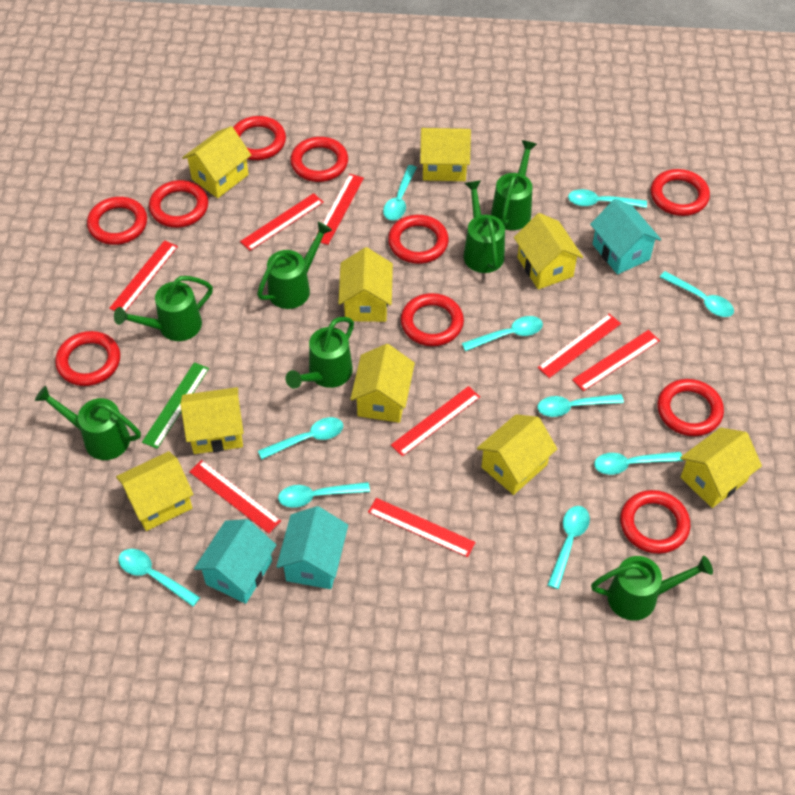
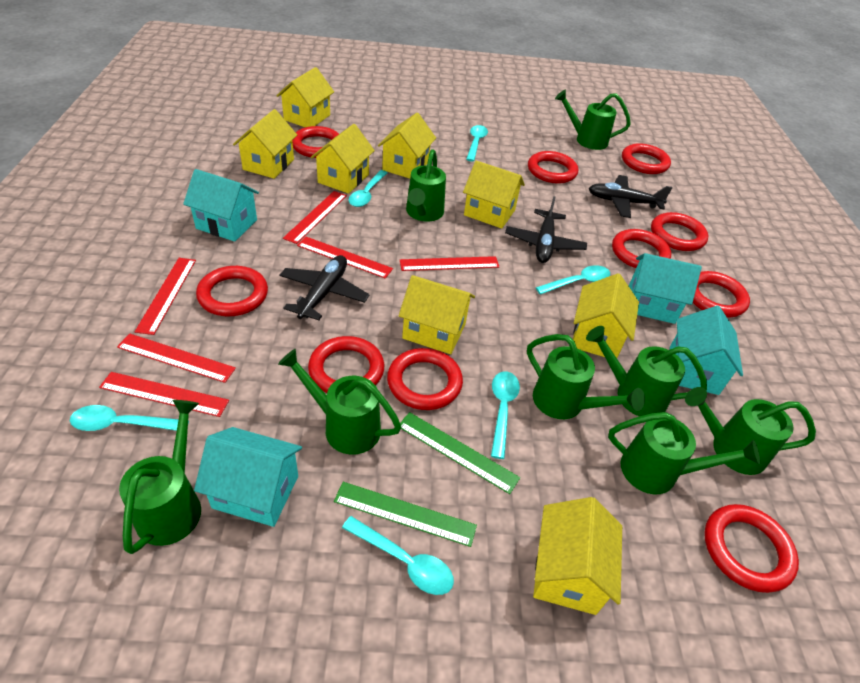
black plane: none = 0 -> [280,255,370,320] [505,196,587,263] [589,175,673,218] = 3
green ruler: [142,362,209,449] = 1 -> [334,482,477,547] [400,412,520,494] = 2
green watering can: [35,386,141,460] [114,276,213,341] [257,222,332,309] [285,317,354,389] [463,180,505,273] [491,140,537,230] [591,556,713,620] = 7 -> [119,400,201,554] [278,349,401,455] [406,149,446,222] [527,334,645,419] [555,89,631,150] [586,326,707,417] [608,412,760,494] [685,387,816,475] = 8
red ruler: [109,240,178,312] [189,460,281,534] [240,193,324,251] [314,174,364,245] [368,498,476,557] [391,386,480,457] [537,314,621,378] [572,330,660,391] = 8 -> [99,372,229,417] [117,334,236,383] [135,258,196,335] [283,191,347,244] [297,237,393,279] [400,256,499,271] = 6
turquoise house: [194,519,276,604] [276,506,348,589] [590,199,661,274] = 3 -> [183,169,259,242] [194,427,302,527] [629,253,702,324] [670,306,743,395] = 4
turquoise spoon: [119,549,200,606] [258,417,343,459] [278,482,370,508] [383,165,417,220] [462,316,543,351] [538,394,624,417] [548,506,590,589] [568,189,647,208] [594,452,683,475] [660,271,734,317] = 10 -> [70,405,189,431] [342,516,454,595] [348,170,388,207] [466,125,488,162] [491,371,520,459] [536,265,610,295] = 6
yellow house: [116,451,194,531] [180,387,244,454] [182,126,251,198] [338,247,393,322] [350,344,415,423] [420,128,471,181] [477,414,557,495] [514,213,583,289] [680,428,762,508] = 9 -> [233,109,297,179] [276,67,334,127] [311,124,375,194] [378,113,436,179] [399,275,475,354] [463,161,525,229] [533,497,622,615] [573,273,639,358] = 8

